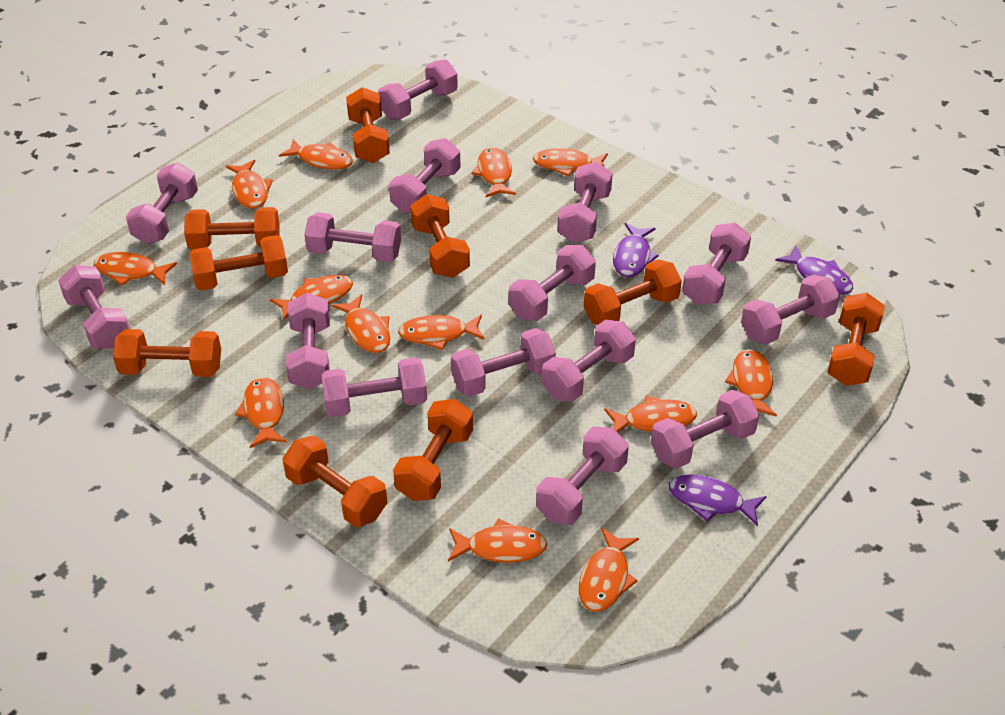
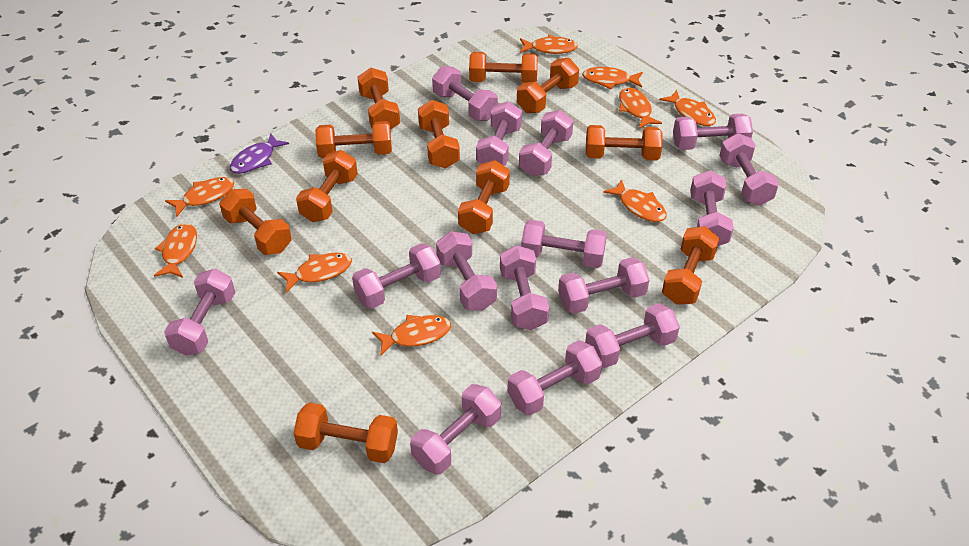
orange dumbbell: [113,329,221,377] [184,207,280,250] [189,235,288,291] [282,435,387,527] [346,87,390,163] [393,399,473,501] [410,194,470,278] [584,259,682,325] [827,293,885,386] = 9 -> [219,189,292,255] [294,402,398,463] [296,150,358,222] [315,121,392,158] [357,68,400,130] [418,100,460,169] [458,160,510,234] [469,52,538,83] [517,58,579,113] [586,125,662,160] [662,226,720,305] = 11
orange fish: [94,252,177,286] [226,160,273,209] [235,377,287,448] [270,275,353,321] [279,139,353,170] [332,294,390,353] [398,315,485,350] [448,519,547,563] [471,147,516,197] [533,148,608,177] [579,528,639,611] [604,396,697,432] [725,349,777,417] = 13 -> [154,223,197,278] [165,177,234,217] [277,253,352,293] [372,315,451,356] [520,35,578,54] [582,67,643,89] [603,179,667,222] [619,87,662,129] [659,90,716,126] = 9
purple fish: [613,223,659,277] [669,474,767,526] [775,246,853,295] = 3 -> [230,133,289,174] = 1

